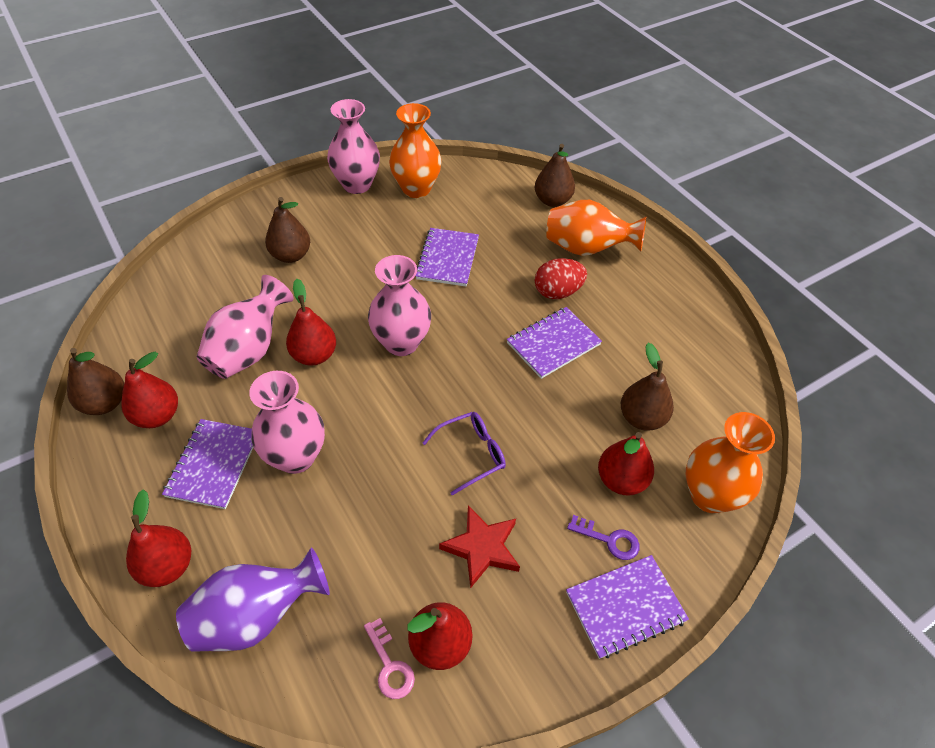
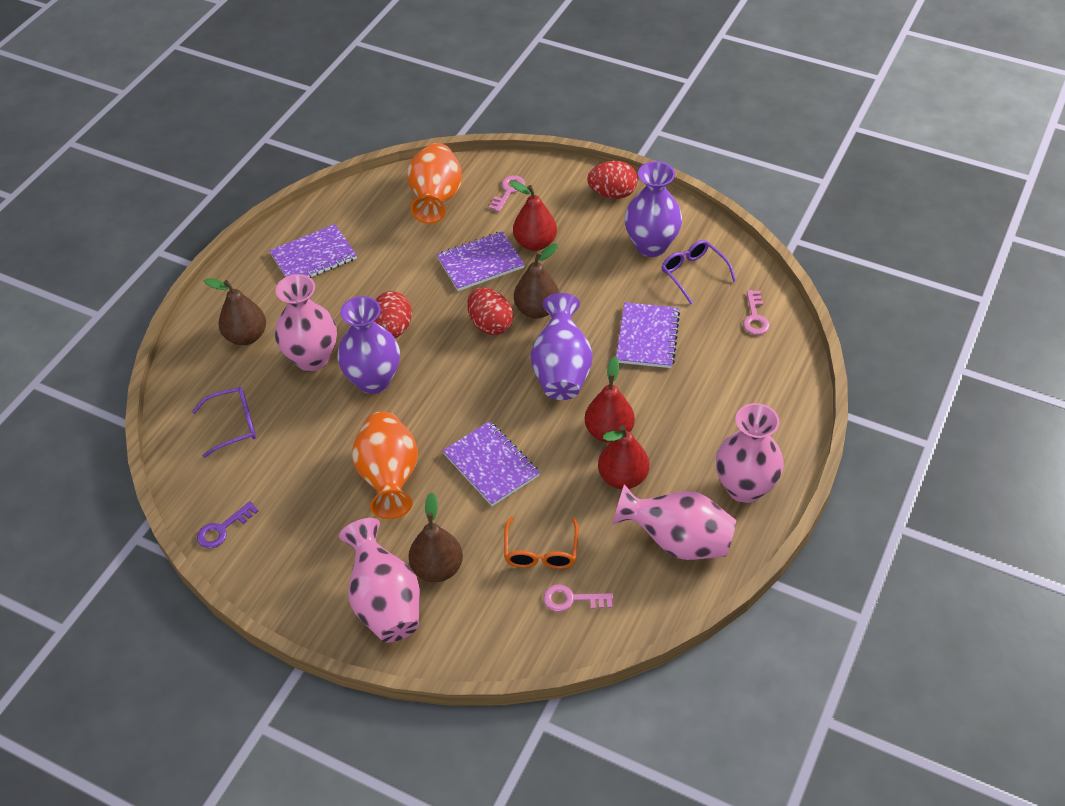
brown pear: [67,348,124,415] [265,197,310,263] [534,144,575,207] [621,343,674,431] = 4 -> [204,278,266,345] [409,492,463,582] [514,243,559,318] = 3
orange glasses: none = 0 -> [504,517,579,569] = 1
orange vase: [389,103,442,198] [546,200,646,256] [686,412,775,513] = 3 -> [352,412,418,519] [407,143,462,224] = 2
pink key: [364,618,415,699] = 1 -> [489,175,525,212] [543,584,614,612] [743,290,770,335] = 3
purple glasses: [423,412,506,496] = 1 -> [192,387,256,458] [661,240,736,304] = 2
purple vase: [176,547,330,652] = 1 -> [337,296,400,394] [531,293,593,400] [624,161,682,257] = 3
red egg: [535,258,587,299] = 1 -> [374,291,412,338] [467,288,513,335] [587,161,638,199] = 3
red pear: [121,352,178,428] [126,489,191,587] [286,279,336,366] [407,602,472,670] [598,432,654,496] = 5 -> [510,181,557,251] [585,356,635,443] [598,425,649,489] = 3
red star: [439,506,520,589] = 1 -> none = 0

